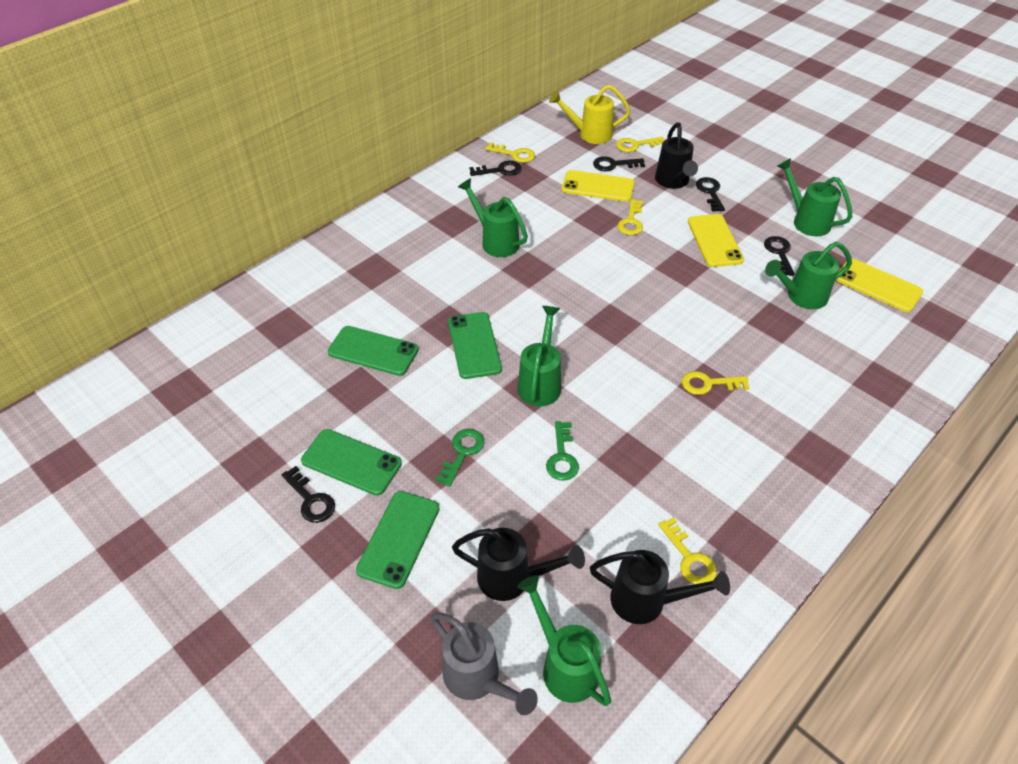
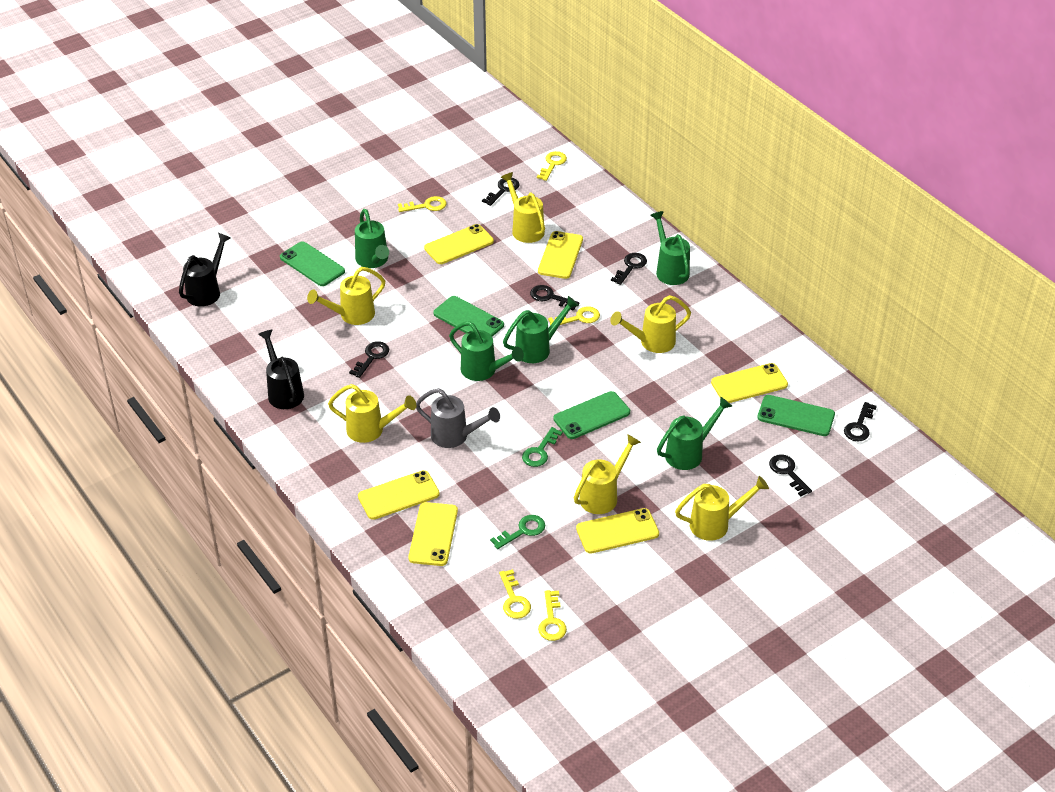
black key: [281,466,335,523] [470,160,522,176] [593,156,645,171] [696,177,725,212] [764,236,795,276] = 5 -> [349,341,389,378] [482,178,520,206] [530,285,579,311] [611,253,647,285] [769,455,812,496] [844,402,877,441] = 6
black watering can: [452,528,585,601] [590,550,730,624] [655,122,698,189] = 3 -> [179,233,231,307] [258,330,304,409] = 2
yellow phone: [562,170,635,202] [688,214,744,267] [836,259,923,312] = 3 -> [358,470,440,520] [408,502,458,566] [424,224,494,264] [538,231,583,279] [576,508,659,554] [711,363,788,403] = 6
yellow watering can: [549,85,631,144] = 1 -> [307,267,385,325] [328,384,416,443] [501,172,545,243] [574,434,641,514] [610,295,691,353] [675,476,769,541] = 6

